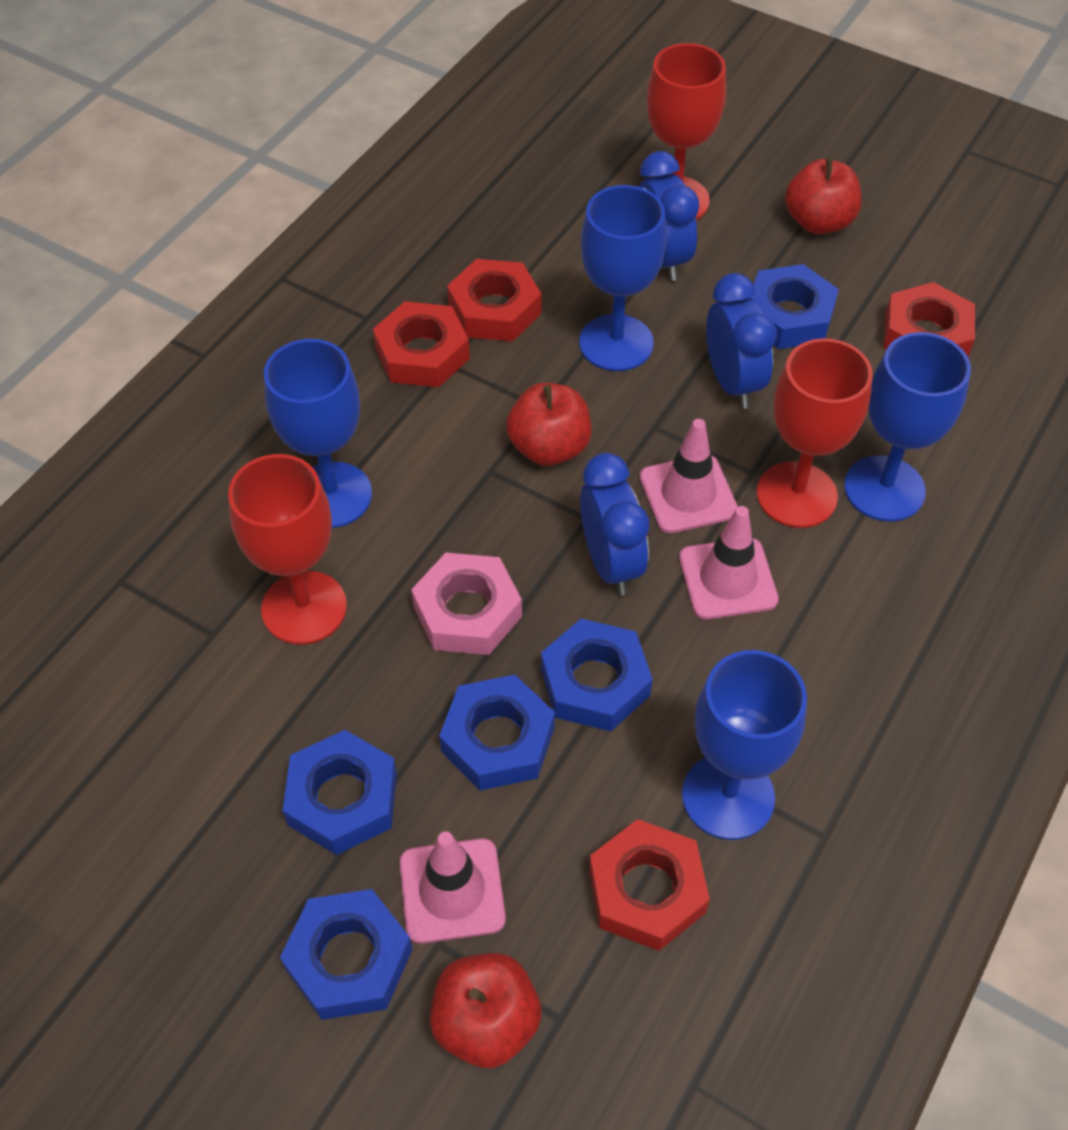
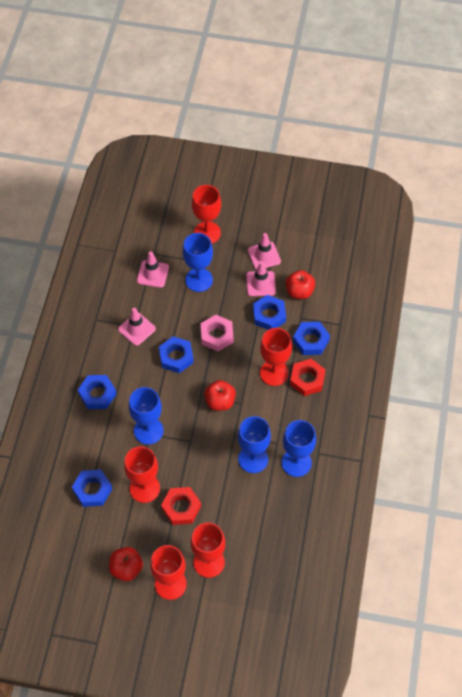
blue clock: [580,453,649,595] [638,151,699,281] [706,273,777,409] = 3 -> none = 0
pink traffic cone: [400,831,506,944] [640,419,738,533] [679,506,779,619] = 3 -> [118,308,156,346] [137,251,169,288] [246,261,276,296] [248,233,281,269] = 4
red goblet: [228,454,347,644] [647,43,726,220] [757,338,873,528] = 3 -> [124,446,160,503] [150,545,187,600] [191,523,226,578] [192,185,221,244] [260,328,292,386] = 5
red nut: [373,301,470,388] [447,259,541,341] [589,819,710,951] [884,282,975,357] = 4 -> [161,487,201,525] [290,359,326,396] = 2

